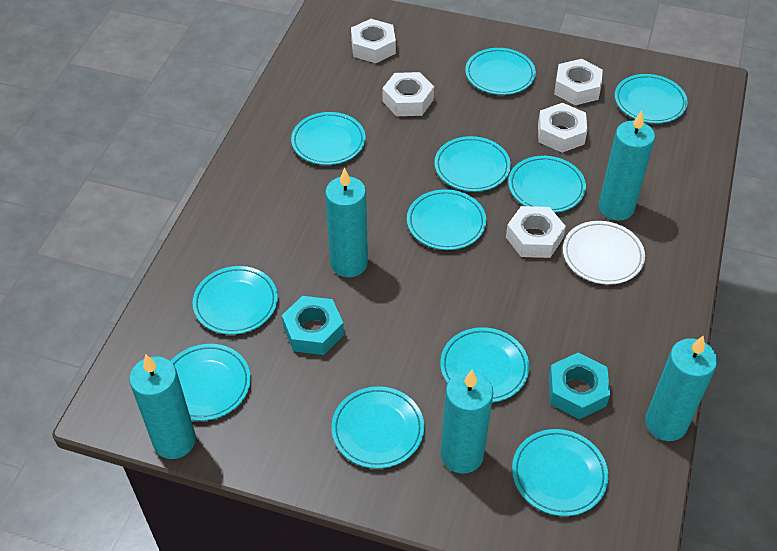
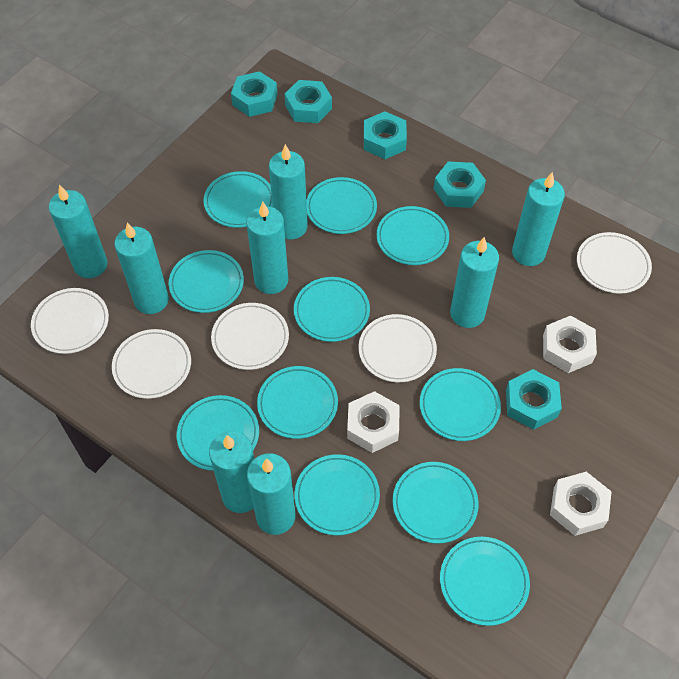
turquoise candle: [129,354,196,459] [325,167,368,277] [441,370,493,474] [599,111,655,221] [645,336,717,441] = 5 -> [49,185,107,278] [114,222,169,314] [209,431,254,513] [246,202,288,294] [247,453,295,535] [269,144,308,239] [450,237,499,328] [512,172,565,266] = 8
turquoise nut: [282,296,344,355] [548,353,610,419] = 2 -> [231,71,278,117] [284,80,332,123] [364,111,407,159] [434,162,486,208] [506,369,562,430] = 5
white nut: [351,19,396,63] [382,72,434,116] [506,206,566,258] [538,103,587,153] [554,59,603,105] = 5 -> [347,391,400,453] [543,316,597,373] [550,472,612,536] = 3
white plate: [563,221,645,285] = 1 -> [31,288,109,354] [112,329,191,399] [211,303,289,370] [358,314,437,382] [577,232,652,294] = 5

